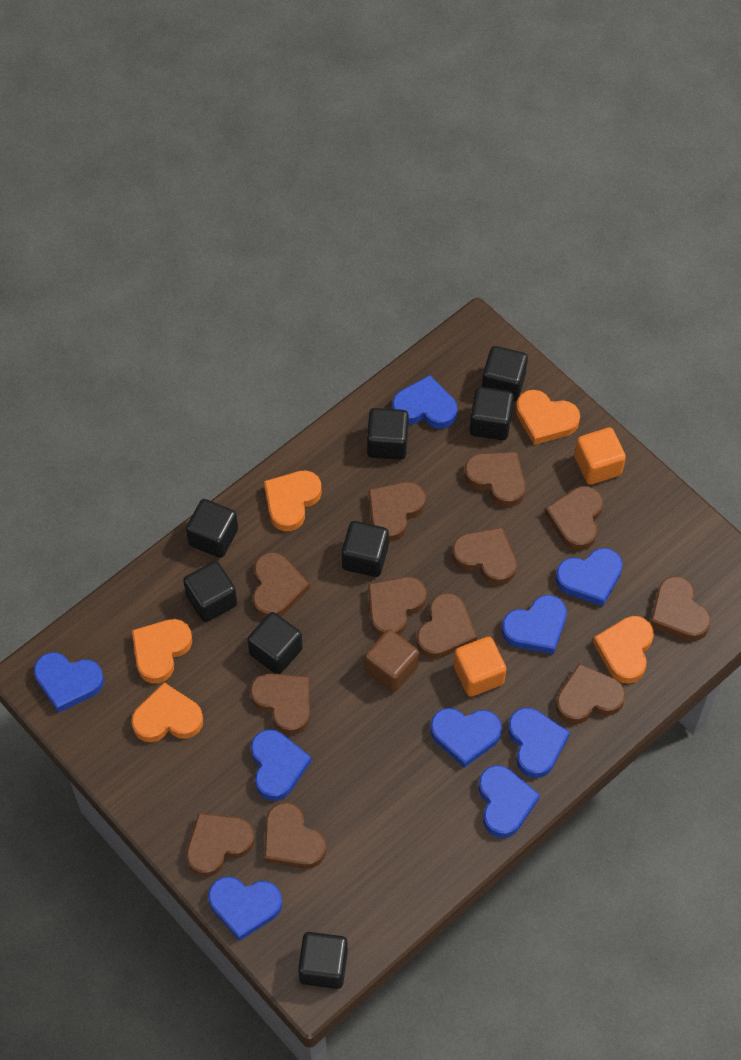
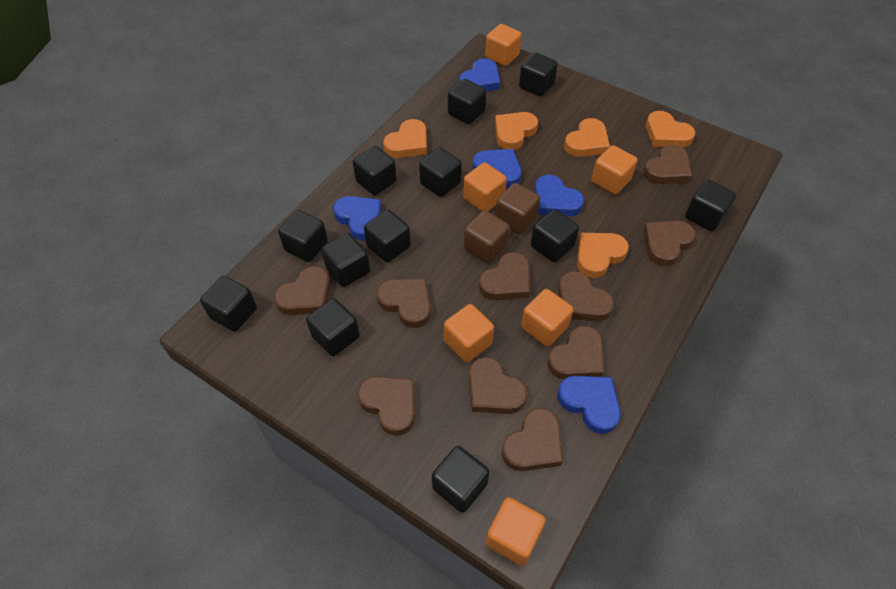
black cube: [183,561,237,622] [186,499,238,558] [247,612,303,674] [298,932,348,989] [342,521,389,577] [367,408,409,460] [469,387,514,440] [482,346,528,401] = 8 -> [200,276,257,331] [278,210,328,262] [306,298,360,356] [321,233,370,287] [353,146,396,195] [364,209,411,263] [419,147,462,197] [432,446,489,513] [448,79,486,124] [519,52,558,96] [531,209,579,262] [685,180,736,231] = 12
blue heart: [34,653,104,713] [208,877,282,941] [251,729,311,801] [392,375,458,429] [430,708,502,768] [478,765,540,838] [502,595,567,654] [508,708,570,778] [555,548,623,606] = 9 -> [333,196,381,241] [460,58,500,91] [473,149,521,188] [534,175,584,217] [557,376,620,434] = 5
brown cube: [364,629,419,692] = 1 -> [464,210,510,263] [495,183,540,234] = 2
brown heart: [186,813,254,877] [250,673,310,735] [253,552,310,618] [264,802,326,869] [368,482,425,542] [368,577,426,636] [416,593,477,659] [452,527,517,585] [464,452,525,507] [545,486,603,551] [556,663,626,724] [650,576,711,641] = 12 -> [274,266,331,315] [357,376,415,436] [376,279,431,328] [469,357,527,414] [479,252,530,300] [502,408,563,471] [547,326,604,379] [558,271,614,321] [643,145,692,184] [643,221,696,266] = 10
orange cube: [454,637,506,697] [574,427,626,485] = 2 -> [444,304,494,362] [463,162,507,212] [485,24,522,66] [486,497,546,565] [521,289,574,346] [591,145,638,195] = 6

